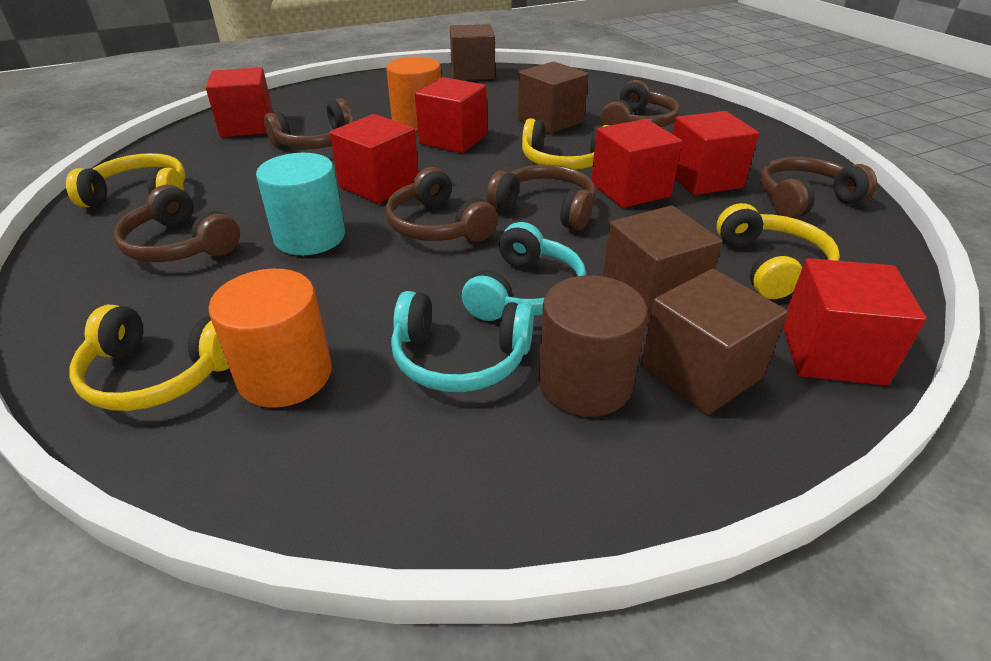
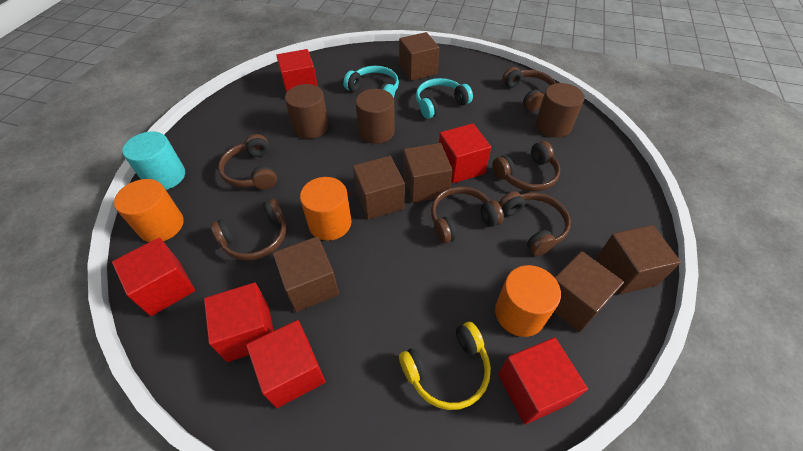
brown cube: [450,24,495,80] [518,61,588,134] [603,205,722,324] [641,269,788,415] = 4 -> [273,236,339,312] [353,156,405,219] [399,32,439,81] [403,143,452,203] [554,251,624,332] [596,225,681,295] = 6
brown cylinder: [538,275,648,417] = 1 -> [285,84,329,139] [356,89,395,144] [536,83,584,138] = 3
orange cylinder: [208,269,332,408] [386,57,441,131] = 2 -> [114,179,184,242] [300,177,352,241] [495,265,561,337] = 3
yellow headphones: [66,153,186,208] [70,305,229,411] [522,118,610,170] [716,203,840,299] = 4 -> [399,322,491,410] = 1

